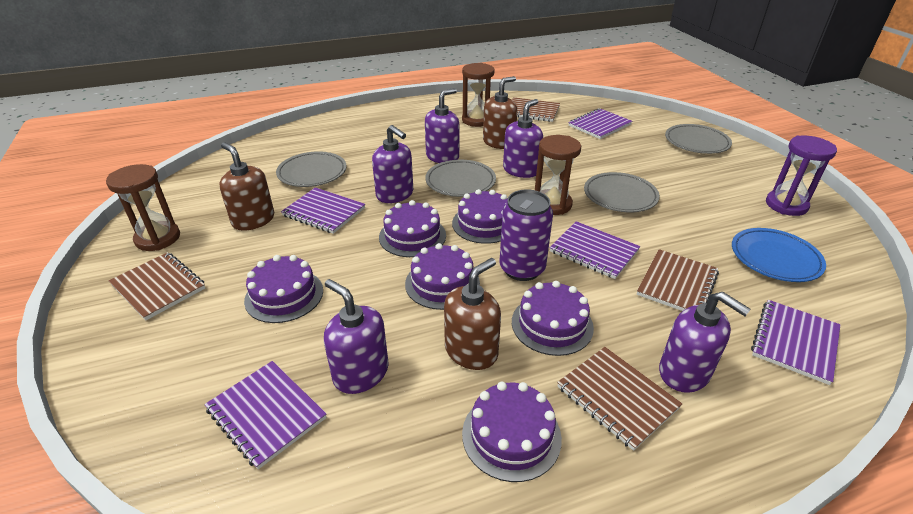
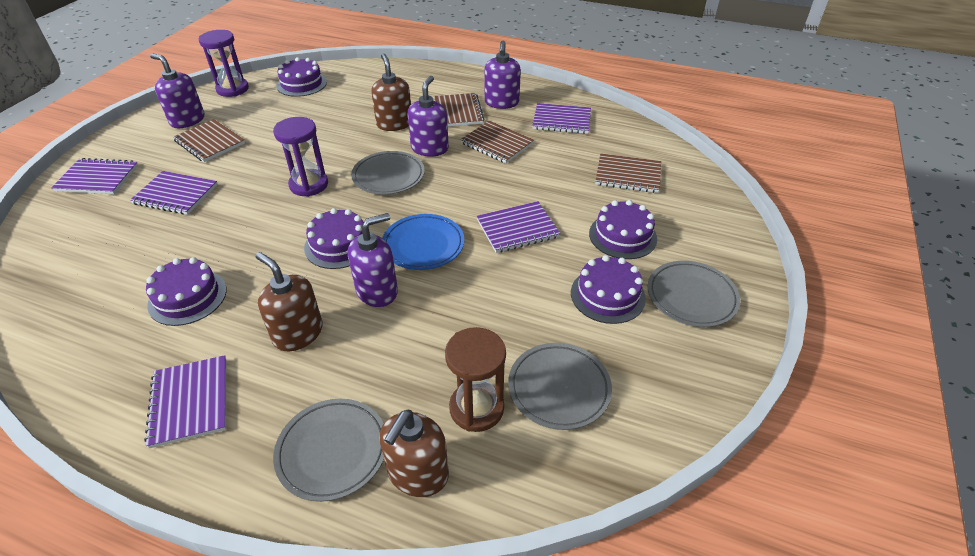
brown hourglass: [106,164,180,251] [462,63,495,127] [535,135,581,215] = 3 -> [445,327,506,432] = 1
purple cake: [244,255,323,323] [379,200,446,257] [405,243,480,310] [452,189,508,244] [462,382,562,482] [512,281,594,356] = 6 -> [146,257,227,326] [276,57,327,97] [304,208,370,269] [571,255,646,324] [589,200,657,259] = 5
purple can: [500,189,553,281] = 1 -> none = 0
purple hourglass: [766,136,837,216] = 1 -> [199,30,249,97] [273,117,328,197] = 2
purple soap dispenser: [324,279,389,394] [372,125,413,203] [425,88,459,163] [503,99,543,178] [659,292,751,393] = 5 -> [150,54,204,128] [348,213,398,307] [407,76,449,157] [484,41,521,109] = 4

